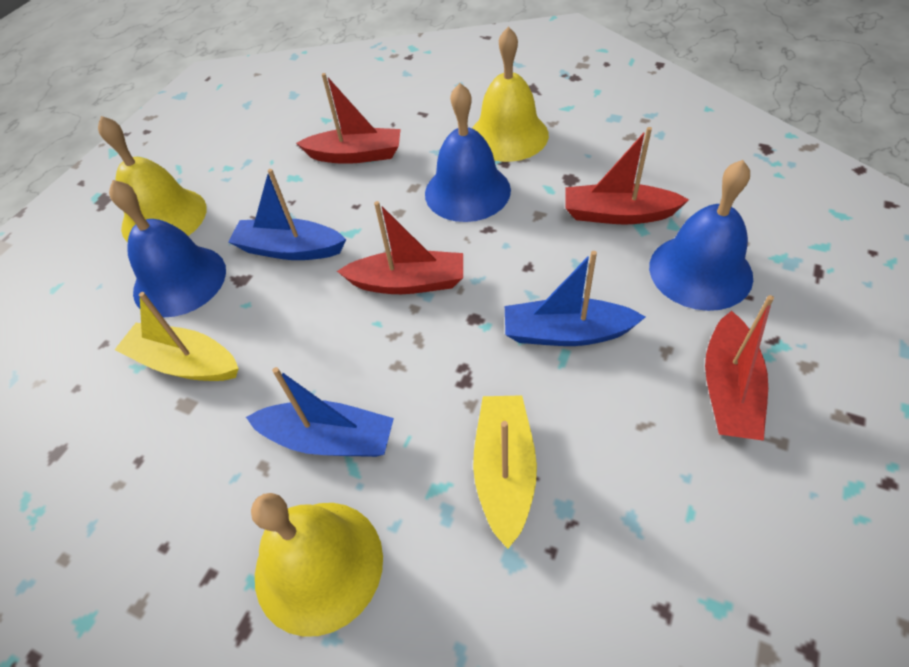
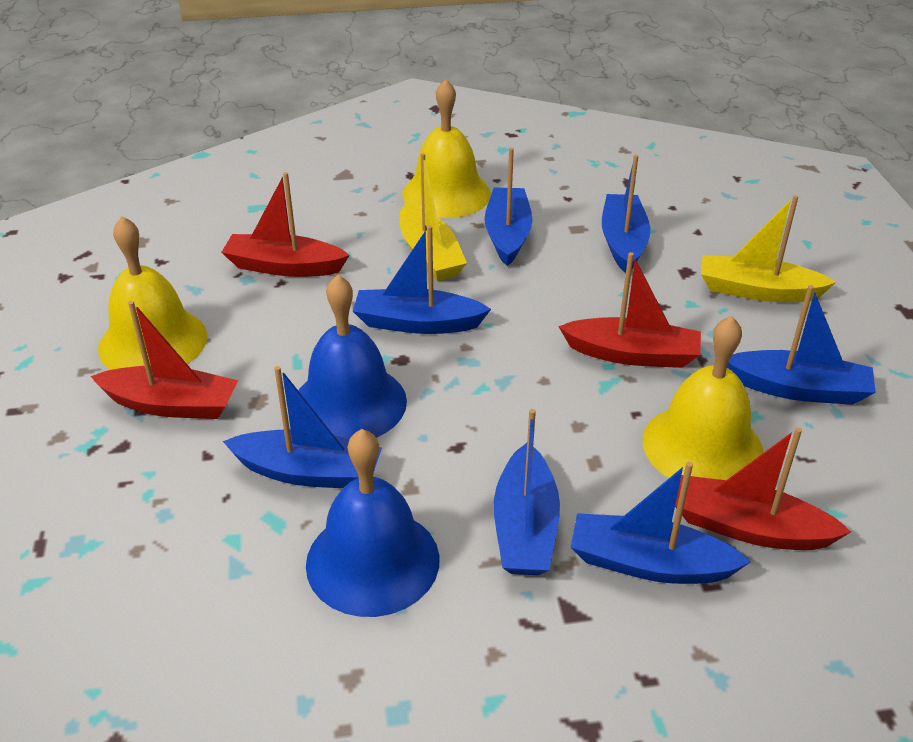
blue bell: [109,180,226,317] [425,83,511,222] [649,160,753,311] = 3 -> [298,275,407,439] [306,429,440,617] = 2
blue boat: [228,169,346,260] [246,367,394,457] [505,251,645,346] = 3 -> [223,366,382,488] [353,225,491,334] [484,147,533,266] [494,409,560,575] [571,462,751,584] [602,154,650,273] [727,285,876,405] = 7

